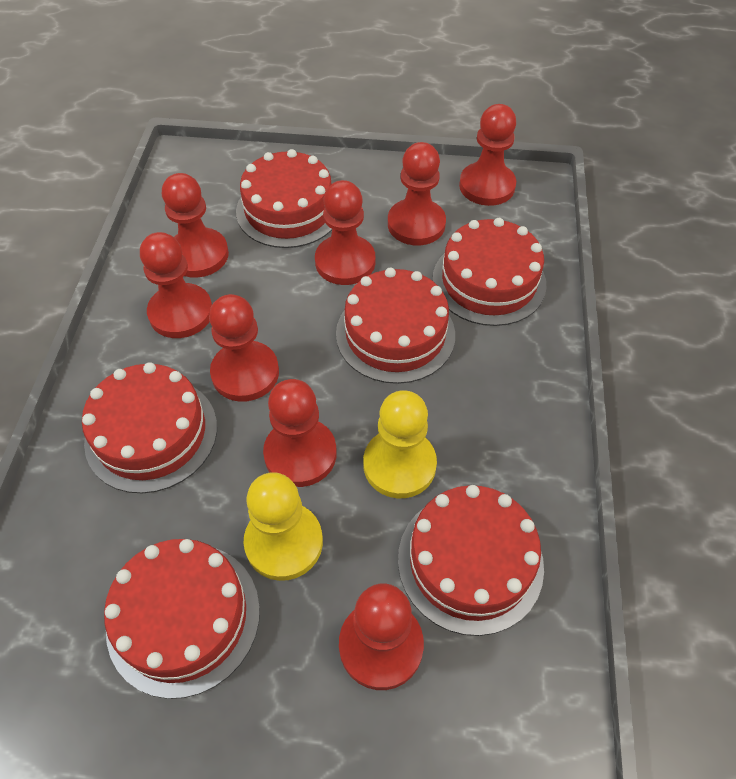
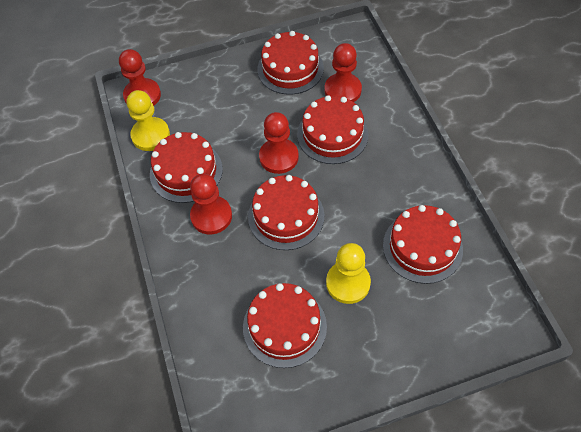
red pawn: [140,232,212,338] [162,173,229,277] [209,294,279,402] [263,379,337,487] [315,180,375,285] [339,584,424,690] [388,142,446,245] [459,104,516,206] = 8 -> [119,49,161,106] [190,174,232,234] [259,112,299,174] [325,43,362,102] = 4

